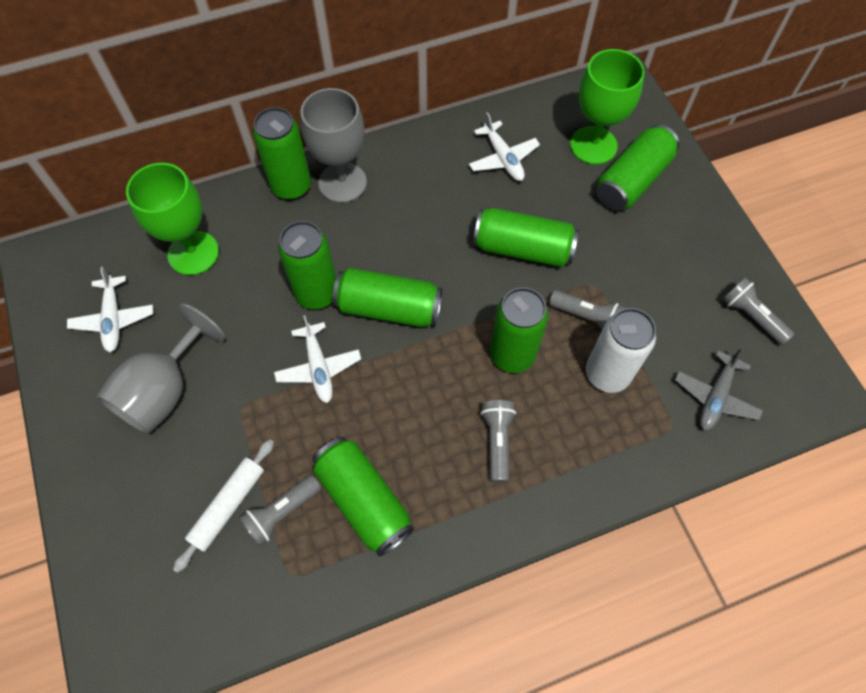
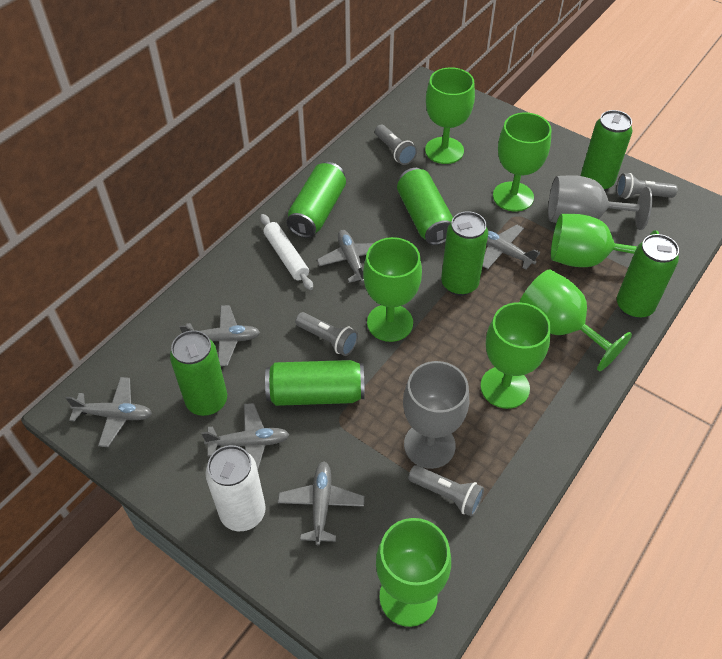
green goblet: [126,163,219,275] [570,49,645,165] = 2 -> [363,237,422,342] [376,518,451,627] [425,67,475,164] [480,302,551,409] [493,112,552,212] [519,269,632,371] [551,214,659,267] = 7
grey plane: [675,347,763,431] = 1 -> [66,377,152,447] [179,305,260,366] [202,403,290,470] [278,462,364,545] [317,230,374,283] [482,224,540,270] = 6
white plane: [67,267,153,352] [274,315,361,403] [469,112,540,181] = 3 -> none = 0

